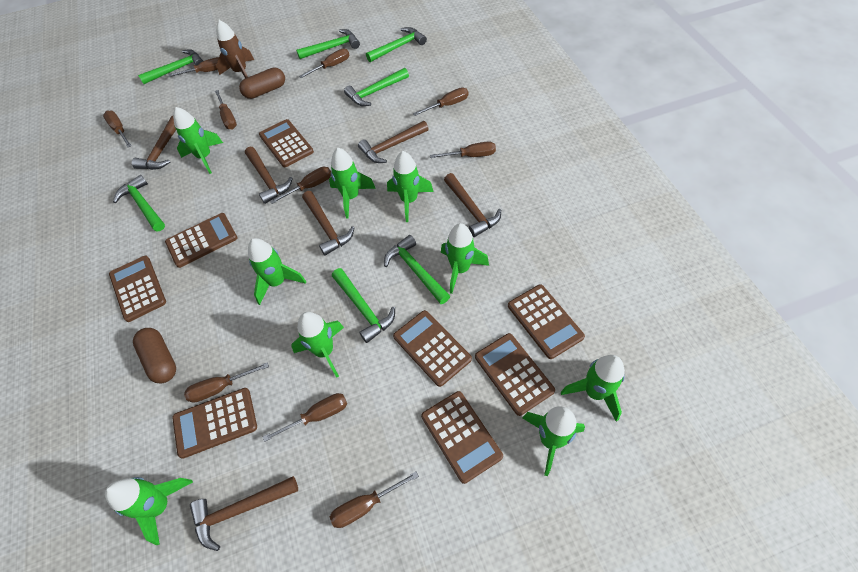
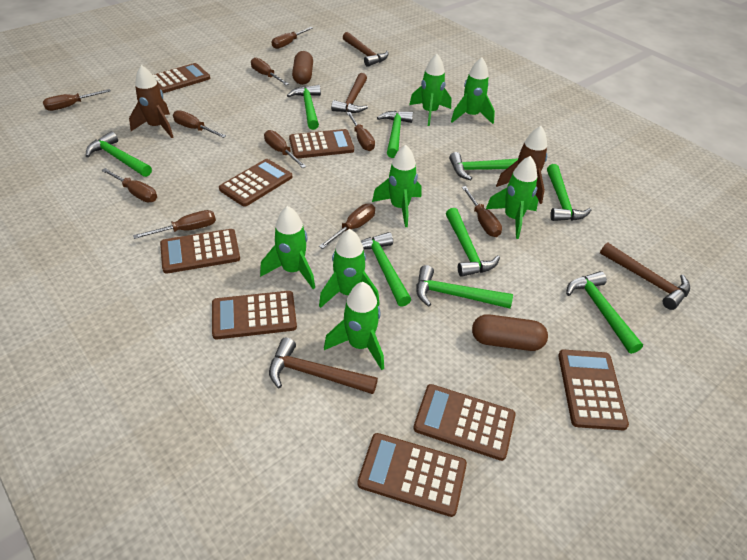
brown hammer: [132,115,176,170] [190,476,298,551] [245,147,293,204] [302,191,354,256] [358,121,428,163] [444,173,501,237] = 6 -> [269,338,378,394] [331,73,368,113] [343,32,388,67] [600,242,690,310] = 4
brown rocket: [216,20,254,78] = 1 -> [129,65,174,138] [496,126,547,204] = 2
green hammer: [113,175,165,232] [138,49,203,84] [296,29,360,59] [332,268,395,343] [344,68,409,106] [366,27,427,62] [384,235,450,304] = 7 -> [86,131,152,177] [287,85,321,130] [361,232,411,307] [377,111,413,158] [416,265,513,309] [446,208,500,277] [449,152,518,180] [547,164,591,221] [566,271,643,354] = 9
green rocket: [105,477,193,545] [173,107,223,174] [248,238,306,305] [291,312,344,378] [329,148,376,218] [387,151,434,222] [441,223,489,294] [522,406,585,476] [561,355,625,422] = 9 -> [260,206,315,289] [319,229,380,308] [324,282,384,370] [372,145,421,227] [409,54,451,126] [451,57,495,124] [486,156,538,239] = 7

